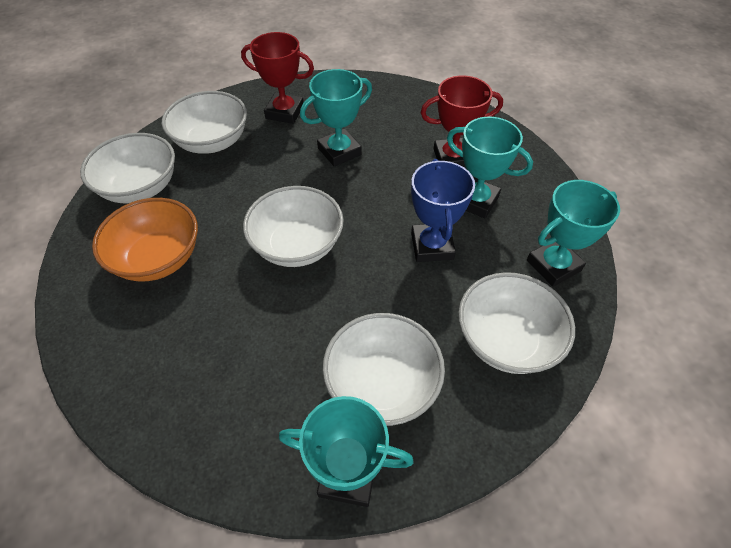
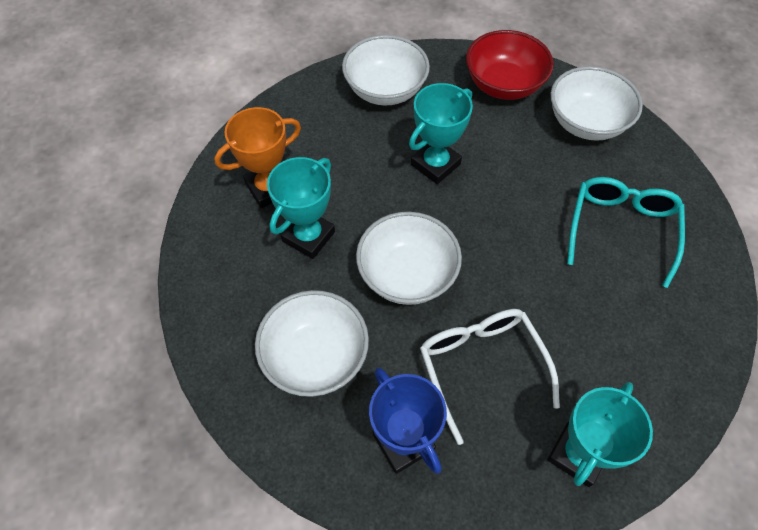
orange bowl: [92,198,198,281] = 1 -> none = 0
orange trophy: none = 0 -> [214,107,301,208] = 1
red bowl: none = 0 -> [466,30,554,100] = 1
red trophy: [241,32,314,124] [420,75,503,168] = 2 -> none = 0
turquoise glasses: none = 0 -> [567,177,685,288] = 1
turquoise trophy: [279,396,414,507] [300,69,372,166] [447,117,533,218] [527,180,620,287] = 4 -> [267,157,335,259] [409,83,473,184] [547,382,653,487] = 3
white bowl: [80,133,175,203] [162,91,247,154] [243,186,344,267] [323,313,445,426] [459,272,575,374] = 5 -> [255,290,369,397] [342,35,430,105] [356,212,462,305] [551,66,643,141] = 4
white glasses: none = 0 -> [420,309,560,445] = 1

